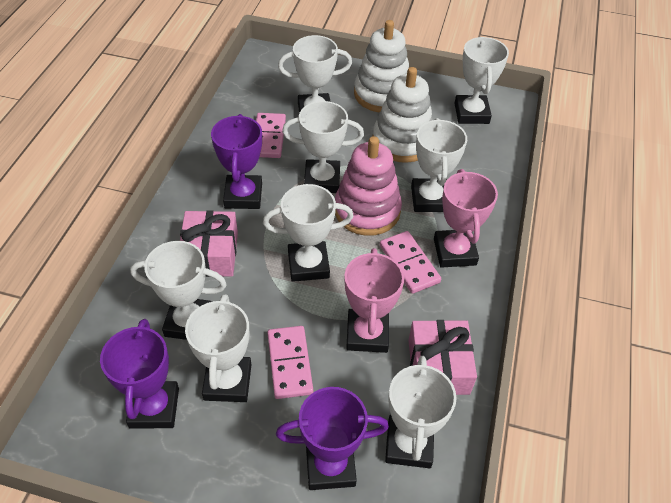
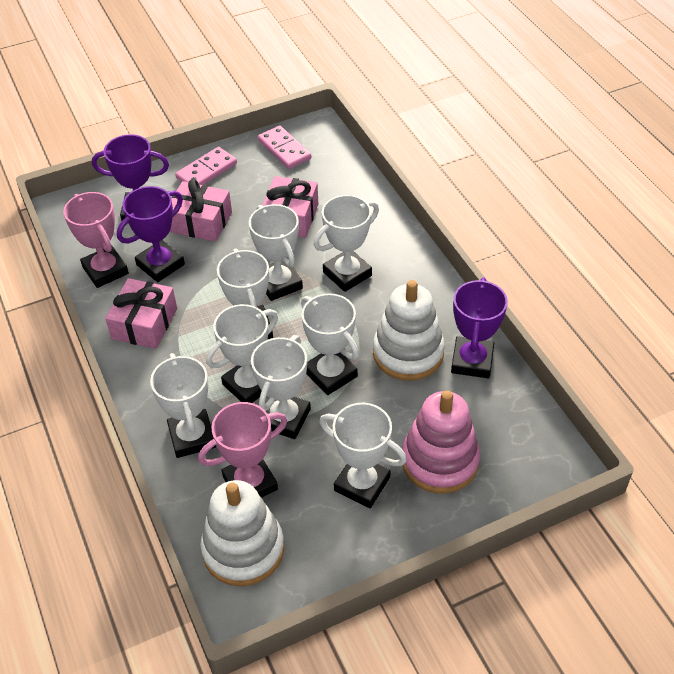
pink domino: [256,113,286,158] [267,326,313,399] [380,231,441,294] = 3 -> [175,147,237,185] [258,126,311,169] = 2
pink gift: [180,210,238,277] [408,320,477,395] = 2 -> [105,278,177,349] [169,179,232,242] [262,176,318,238] = 3

